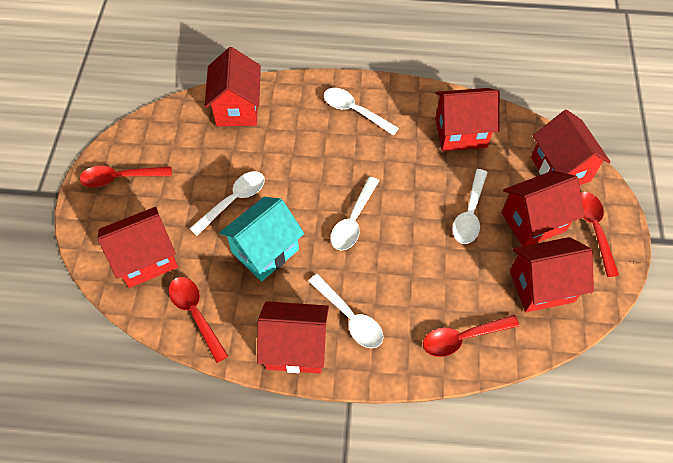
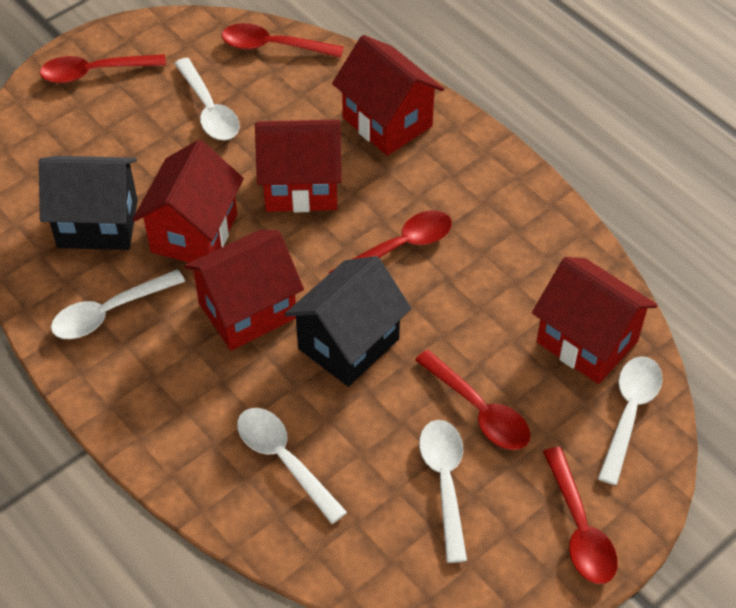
black house: none = 0 -> [39,156,138,250] [285,256,411,387] = 2
red house: [98,207,178,288] [204,47,261,126] [257,301,329,373] [435,88,500,151] [502,171,585,246] [510,237,594,312] [531,110,610,185] = 7 -> [133,140,244,263] [184,230,304,351] [255,119,342,212] [332,35,444,156] [532,257,658,384] = 5
red spoon: [80,166,172,187] [169,277,228,363] [423,315,519,357] [581,192,619,277] = 4 -> [40,54,166,83] [222,23,344,58] [329,210,452,274] [415,350,530,450] [543,447,618,584] = 5
turquoise house: [219,197,304,282] = 1 -> none = 0

